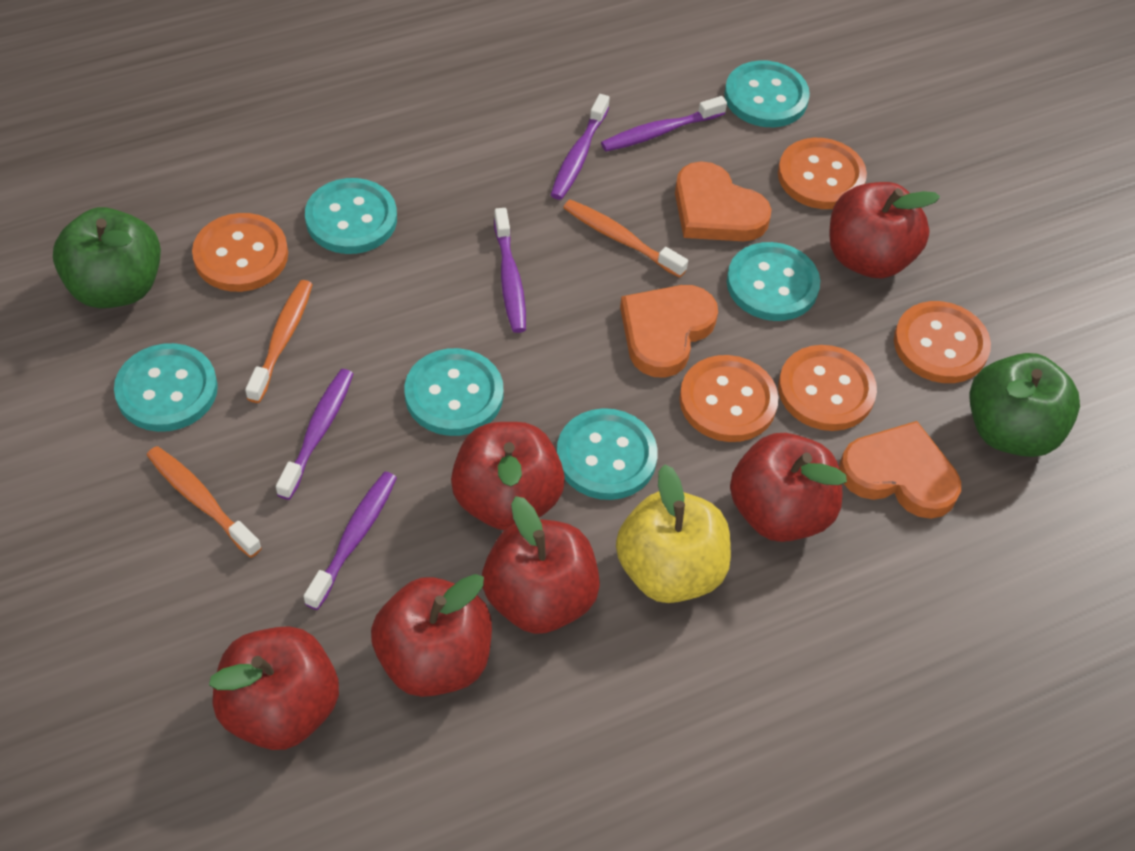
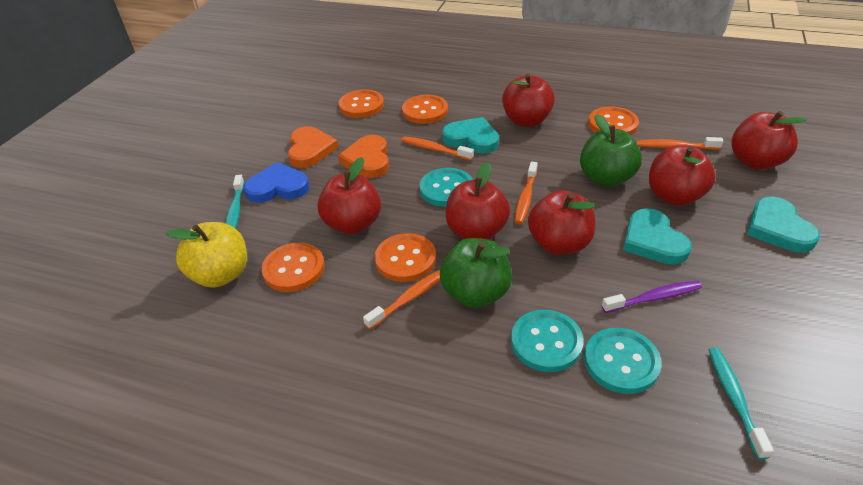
blue heart: none = 0 -> [243,162,310,203] = 1
orange heart: [620,285,718,378] [675,161,772,241] [839,421,961,519] = 3 -> [288,126,339,168] [338,135,389,178] = 2
orange toothbrush: [147,446,262,558] [245,280,313,403] [563,199,688,278] = 3 -> [363,270,440,329] [401,136,474,161] [514,161,538,224] [636,137,724,150] = 4
purple toothbrush: [276,369,353,500] [304,472,397,610] [494,208,526,333] [551,94,610,200] [601,96,727,152] = 5 -> [601,281,702,313] = 1
turquoise button: [114,343,218,432] [305,178,397,254] [405,348,504,436] [557,408,658,500] [724,60,810,127] [727,242,820,321] = 6 -> [420,168,473,207] [511,310,584,372] [584,328,662,394] = 3
turquoise heart: none = 0 -> [442,117,499,153] [623,208,692,265] [747,197,820,253] = 3
turquoise toothbrush: none = 0 -> [225,175,245,229] [709,347,774,460] = 2

